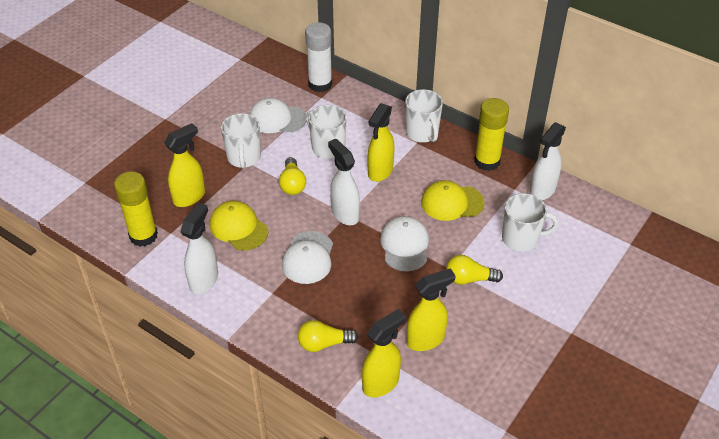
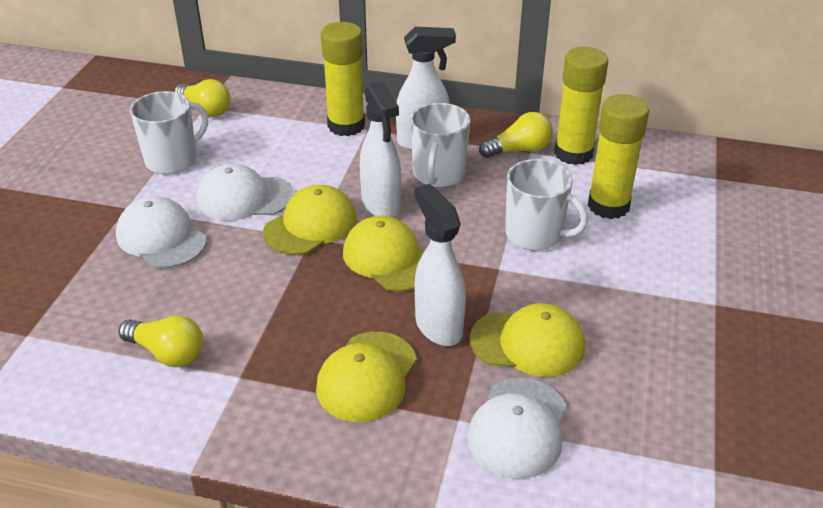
white glue stick: [305,22,332,92] = 1 -> none = 0
white mug: [221,113,261,169] [306,105,347,159] [405,89,443,142] [502,193,558,252] = 4 -> [130,91,208,174] [410,103,470,187] [505,159,588,250] = 3
yellow cap: [210,201,269,250] [421,180,484,221] = 2 -> [263,185,357,255] [316,332,417,422] [343,216,424,291] [470,303,585,377] = 4
yellow glue stick: [114,171,158,247] [474,98,509,171] = 2 -> [321,22,365,136] [554,47,608,165] [588,94,649,219] = 3
yellow spray bottle: [164,123,205,207] [362,309,406,398] [367,103,395,182] [407,268,456,351] = 4 -> none = 0

